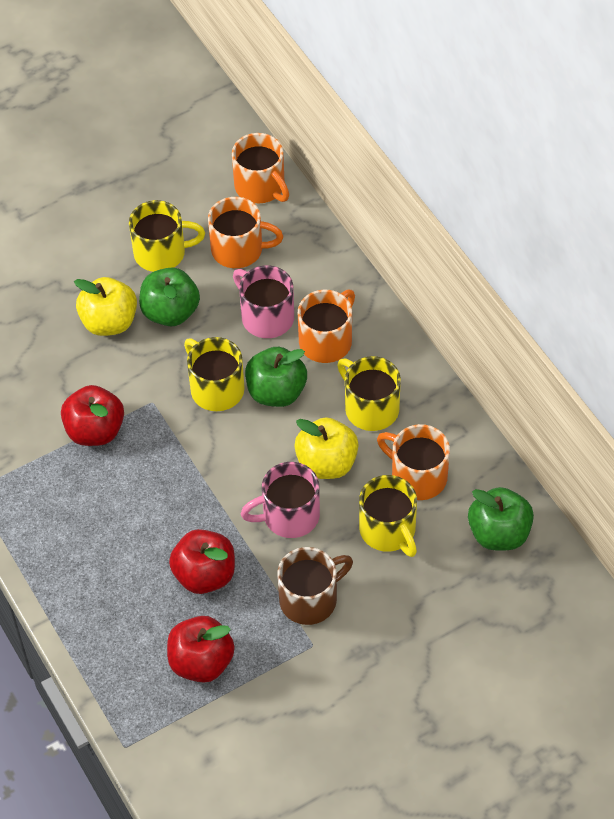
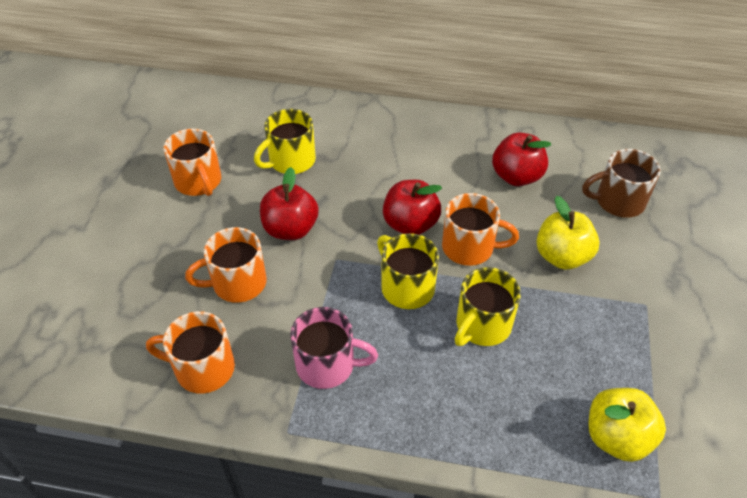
green apple: [139,267,200,326] [245,347,307,407] [468,487,534,551] = 3 -> none = 0
pink mug: [233,265,294,338] [241,462,320,538] = 2 -> [290,307,378,389] = 1
yellow mug: [129,200,205,272] [184,337,245,411] [337,356,401,431] [359,475,417,557] = 4 -> [254,109,316,174] [377,233,439,309] [455,267,521,346] = 3

